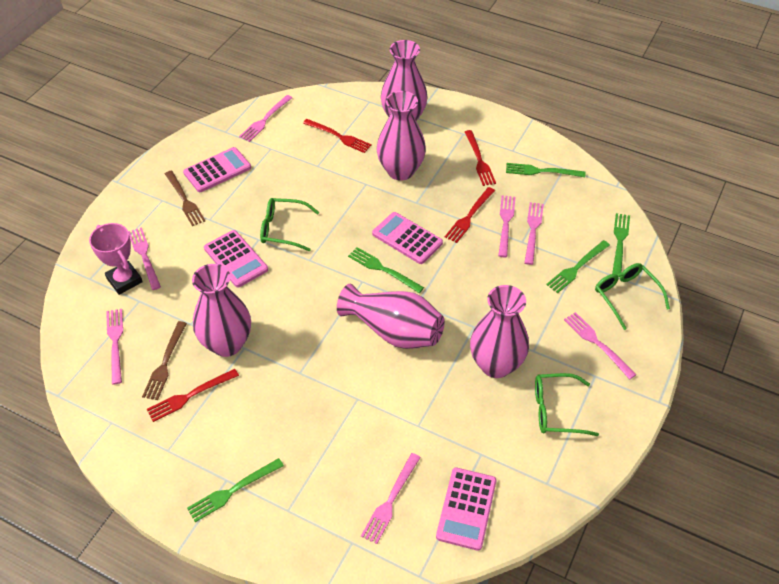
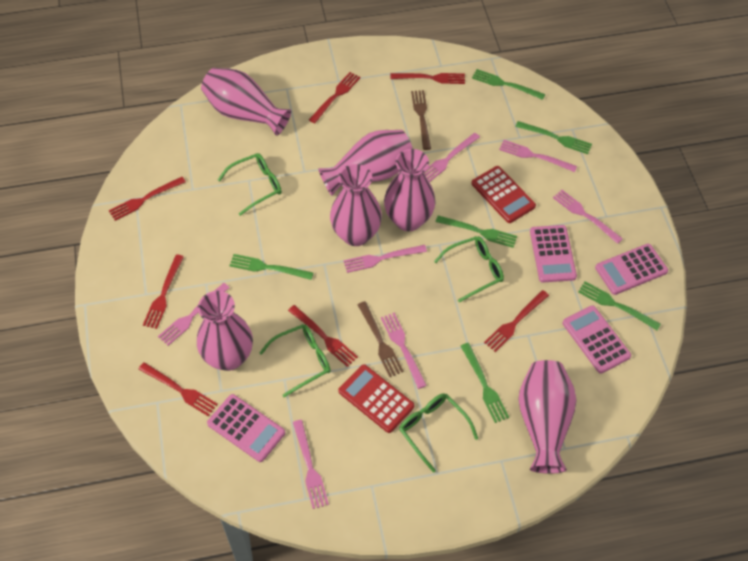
green fork: [187,458,284,522] [348,247,424,293] [506,163,585,177] [546,240,610,293] [612,213,630,274] = 5 -> [229,254,313,280] [436,215,517,248] [461,343,509,423] [472,69,545,100] [516,121,592,154] [578,281,661,330] = 6
green glasses: [260,198,319,251] [535,373,599,436] [595,263,670,330] = 3 -> [218,153,282,216] [260,324,331,397] [399,393,478,473] [434,236,504,303] = 4
pink trophy: [89,223,143,295] = 1 -> none = 0
pink vase: [192,264,251,357] [337,284,445,349] [377,91,426,181] [381,40,428,121] [470,285,529,378] = 5 -> [197,291,253,371] [201,68,291,136] [318,130,413,196] [330,164,382,246] [384,149,436,231] [518,360,577,474] = 6
red calculator: none = 0 -> [338,364,414,433] [471,166,536,223] = 2
red fork: [147,369,239,422] [303,119,372,153] [445,187,495,243] [465,130,496,186] = 4 -> [109,177,186,221] [139,362,218,416] [143,254,184,329] [288,305,358,367] [309,72,360,124] [390,73,465,84] [484,290,549,352] = 7

